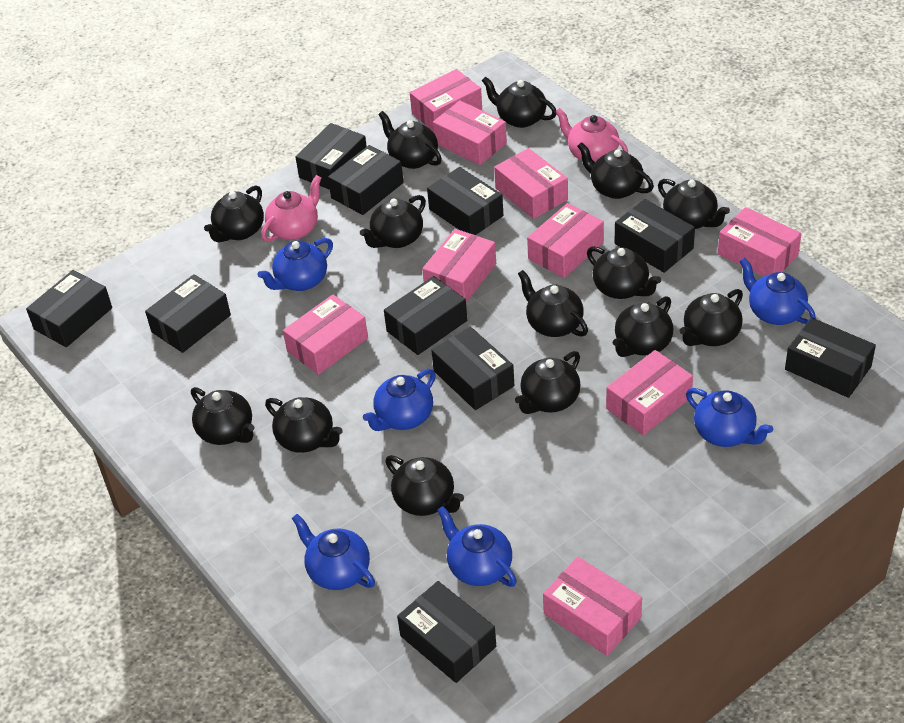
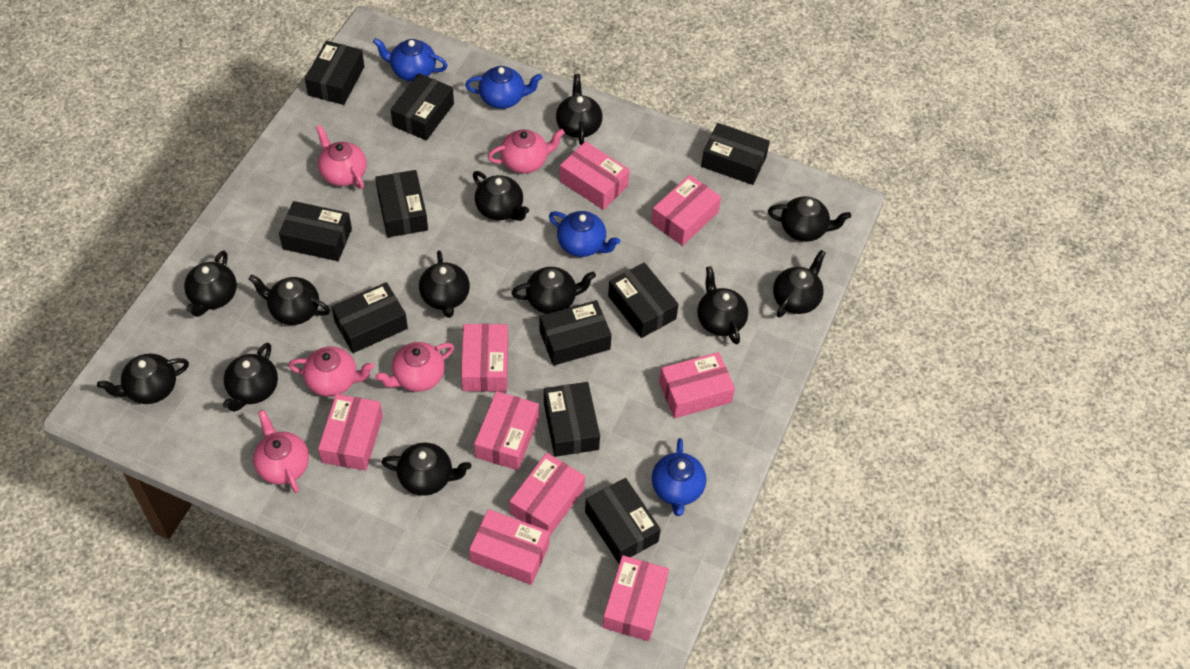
black teapot: [191,387,254,445] [204,185,264,242] [265,397,343,453] [360,195,426,248] [378,111,442,169] [385,455,464,516] [482,76,556,128] [515,351,581,414] [518,270,588,337] [577,142,654,199] [587,246,661,299] [613,296,673,357] [658,179,730,229] [680,289,743,346] = 14 -> [97,354,189,404] [184,251,237,317] [222,343,278,412] [249,275,330,325] [381,443,471,496] [419,250,470,318] [473,171,529,221] [512,267,596,314] [556,74,602,145] [697,266,748,344] [768,196,851,242] [773,250,826,318] = 12
blue teapot: [257,238,333,291] [292,514,375,590] [363,369,436,431] [437,506,517,587] [686,388,773,447] [739,258,816,325] = 6 -> [373,38,448,81] [465,66,542,109] [549,211,620,257] [652,438,706,516] = 4
pink teapot: [261,175,321,242] [556,108,628,162] = 2 -> [253,410,309,493] [288,347,374,397] [316,125,367,189] [375,342,454,392] [488,129,565,173] = 5

